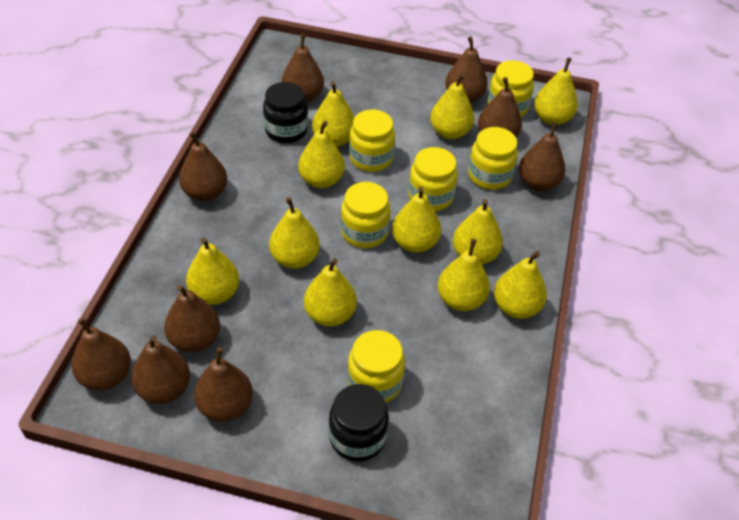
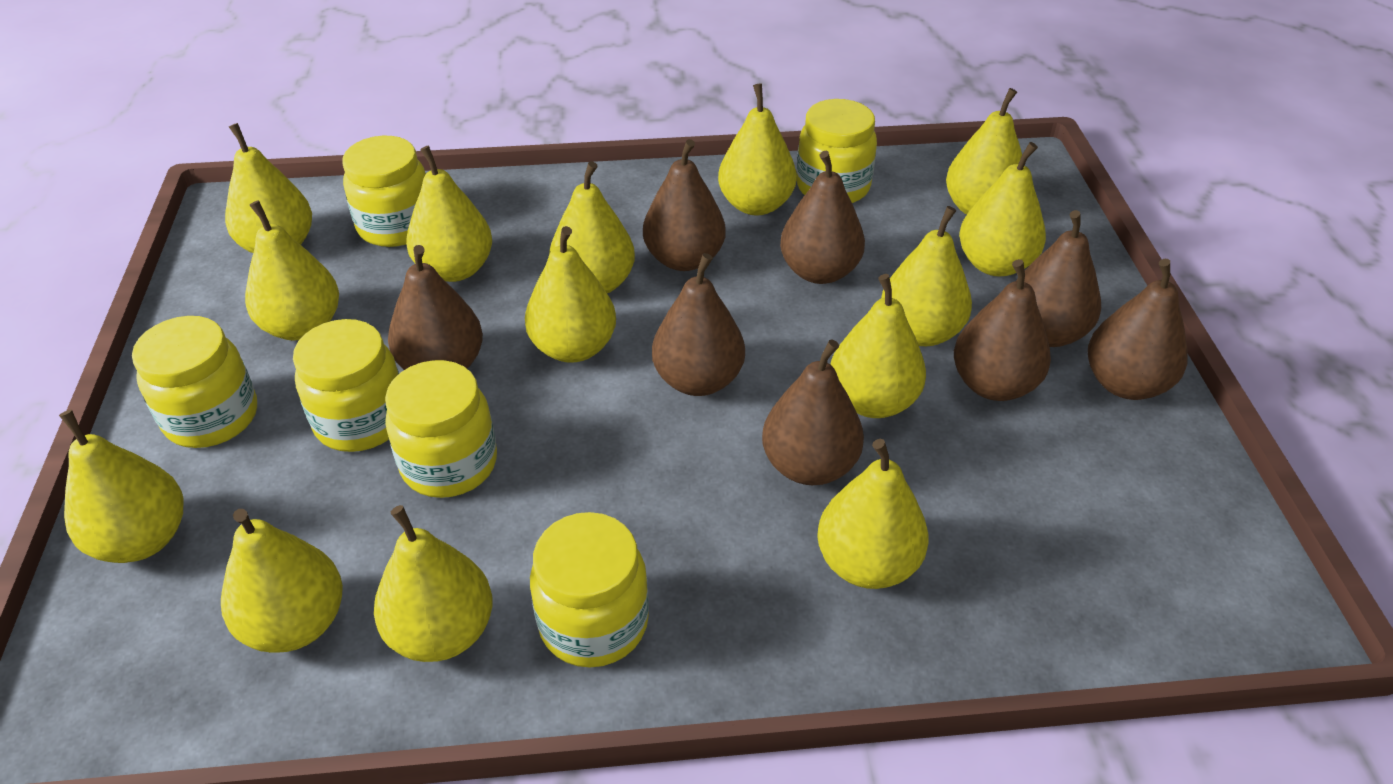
black jar: [263,82,308,143] [329,384,389,461] = 2 -> none = 0
brown pear: [72,318,131,391] [131,335,190,404] [164,285,220,352] [179,131,227,201] [194,347,253,422] [282,34,324,102] [445,36,488,103] [478,77,522,137] [519,122,566,191] = 9 -> [388,245,483,370] [643,139,725,271] [652,253,745,396] [762,339,864,485] [780,151,865,284] [954,259,1051,401] [1016,210,1101,347] [1088,259,1188,400] = 8
yellow pear: [186,238,239,305] [269,197,320,269] [298,121,345,188] [304,258,357,326] [312,81,355,147] [392,187,441,253] [430,73,474,139] [438,239,490,311] [453,199,503,265] [494,251,547,319] [534,57,578,125] = 11 -> [59,410,184,563] [221,509,343,653] [225,123,312,253] [245,200,339,340] [374,505,493,662] [406,145,492,282] [525,226,616,363] [549,161,635,293] [718,83,797,215] [817,439,928,589] [830,274,926,418] [881,206,972,346] [946,88,1022,215] [959,142,1046,277] = 14

